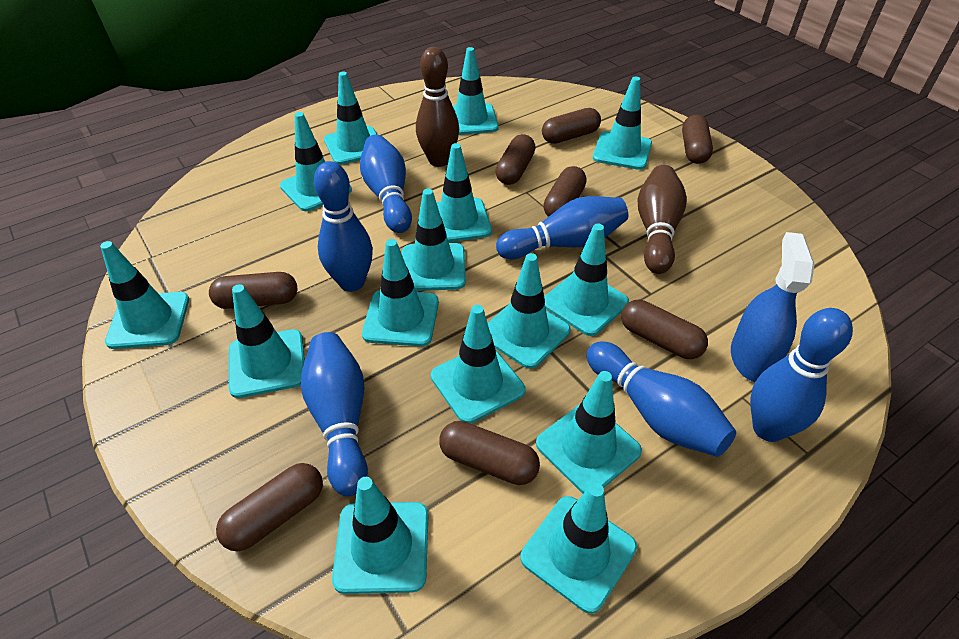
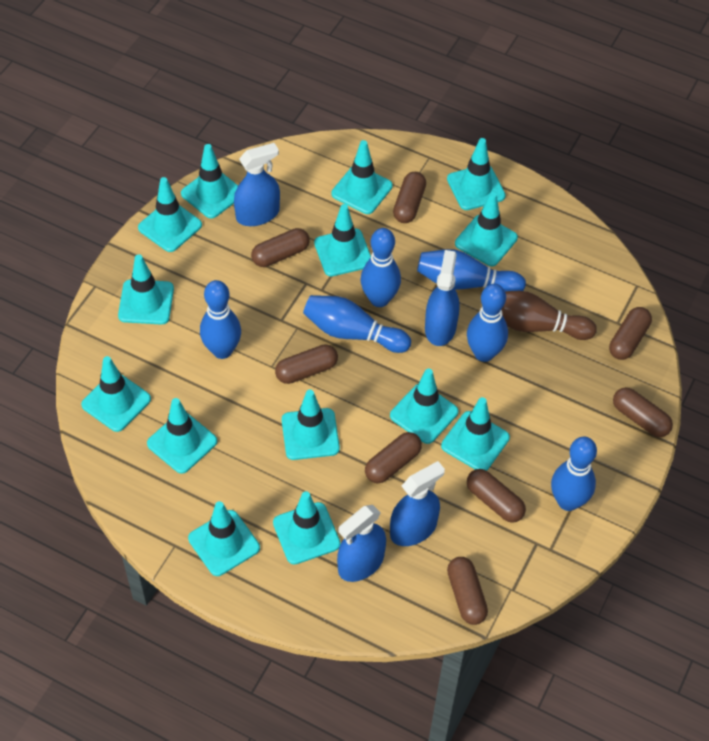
blue spray bottle: [731,232,815,382] = 1 -> [234,143,280,226] [337,505,386,582] [390,461,445,546] [425,250,459,346] = 4
brown bowling pin: [416,47,459,167] [637,165,687,274] = 2 -> [502,291,597,340] = 1
turquoise traffic cone: [100,241,189,349] [229,284,305,398] [280,112,352,211] [324,72,377,165] [332,477,428,594] [362,239,439,347] [402,189,466,291] [431,305,526,424] [436,143,492,242] [452,47,499,135] [488,253,570,369] [520,483,637,614] [536,371,642,493] [544,224,629,336] [593,76,652,170] = 15 -> [81,356,151,432] [118,254,174,325] [138,177,202,252] [147,398,217,474] [181,144,238,219] [188,501,260,576] [273,491,341,565] [282,390,340,460] [314,204,371,276] [332,140,393,214] [390,369,458,444] [441,397,510,471] [447,138,506,210] [455,192,518,266] = 14

